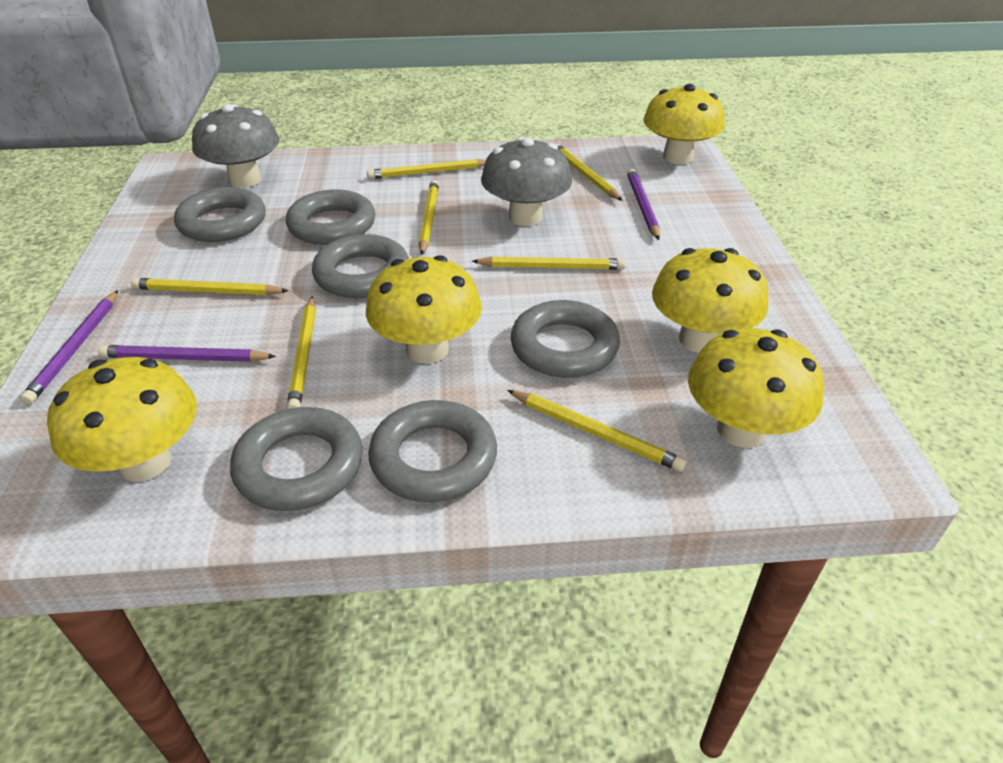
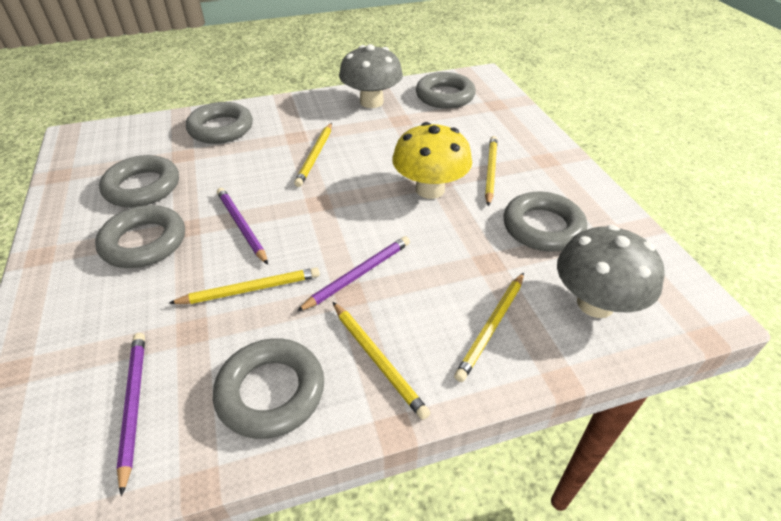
yellow mushroom: [47,357,197,482] [366,255,482,364] [644,84,725,164] [652,248,768,353] [688,328,824,448] = 5 -> [392,122,472,199] = 1
yellow pencil: [131,278,288,295] [287,296,316,409] [367,159,486,179] [419,180,439,255] [472,256,626,270] [507,390,687,472] [556,144,623,201] = 7 -> [168,267,320,304] [294,123,332,187] [333,302,430,420] [454,272,524,382] [485,136,498,206] = 5

